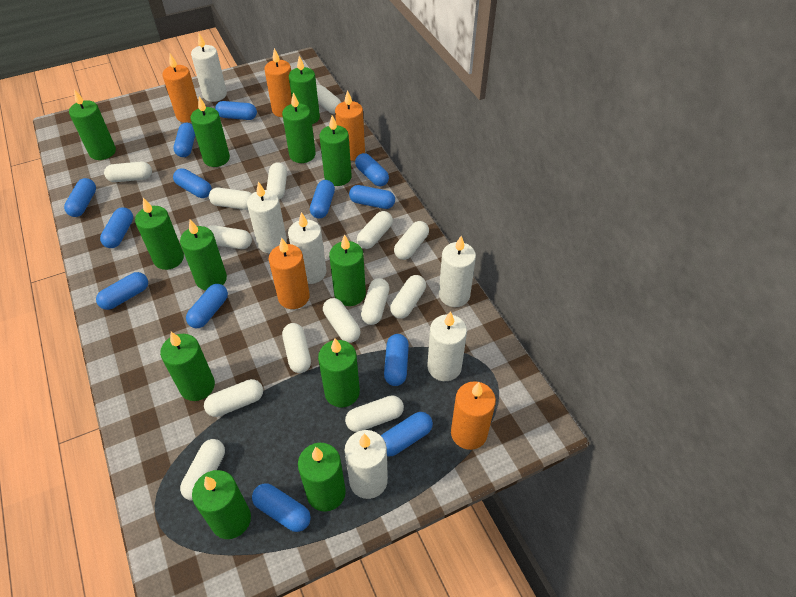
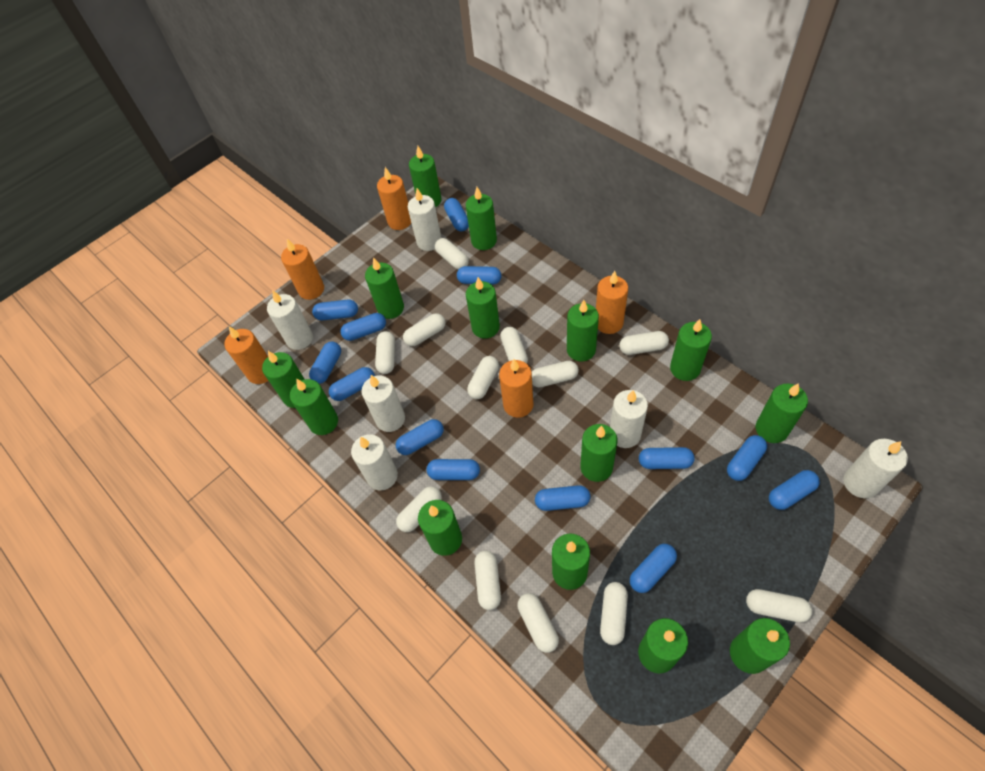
green candle: [69,89,116,160] [135,198,184,270] [160,332,215,401] [180,219,227,290] [190,97,230,167] [192,470,251,539] [282,92,316,163] [289,56,320,124] [298,443,346,512] [318,338,360,407] [319,115,352,186] [329,234,366,306] = 12 -> [262,351,305,408] [290,379,338,435] [365,257,404,319] [409,146,442,207] [418,500,462,556] [466,187,497,250] [466,277,500,338] [552,533,590,590] [567,300,599,362] [580,424,618,482] [638,618,688,674] [670,319,712,381] [730,618,790,674] [756,383,808,443] = 14
white capsule: [104,162,152,182] [180,439,225,500] [204,379,263,417] [207,225,252,249] [209,188,252,210] [266,162,287,199] [282,323,311,373] [316,85,341,114] [323,298,360,343] [345,395,404,432] [357,211,393,249] [361,278,389,325] [390,275,426,319] [394,221,429,260] = 14 -> [375,331,395,374] [396,486,442,532] [403,313,446,346] [435,238,469,270] [467,356,499,399] [474,551,501,610] [500,327,528,364] [518,593,559,653] [532,361,579,387] [600,582,628,645] [619,331,669,355] [746,589,812,623] = 12

